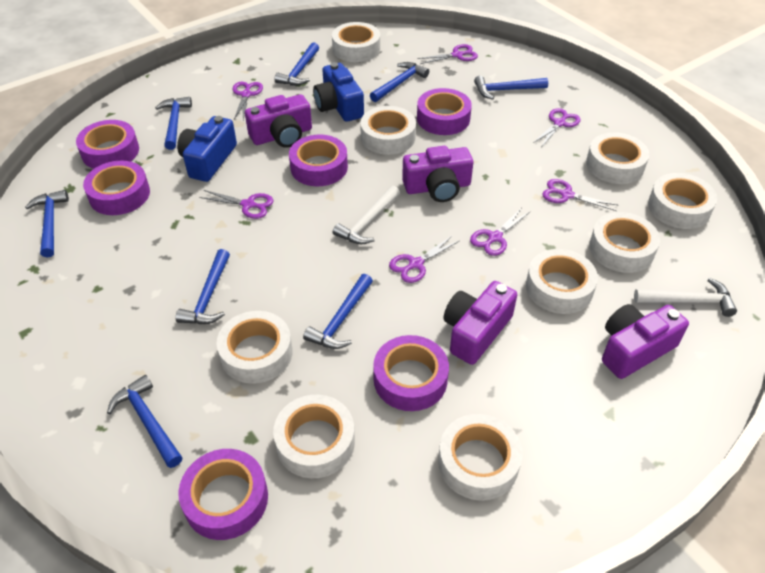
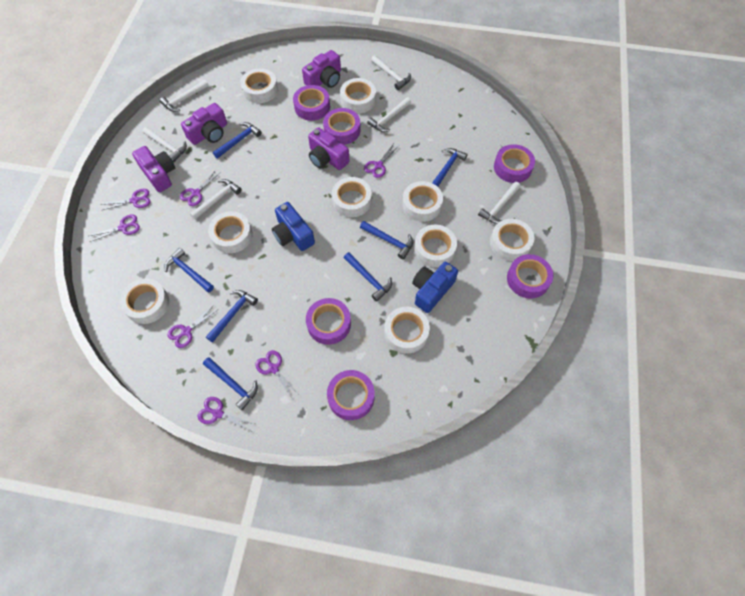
blue hammer: [25,190,69,258] [107,375,183,468] [155,97,192,150] [176,249,230,324] [275,42,319,86] [303,274,373,349] [370,62,429,102] [474,76,548,99] = 8 -> [164,248,214,292] [203,357,258,410] [206,290,258,343] [213,122,262,159] [344,252,392,302] [360,221,413,260] [432,148,468,187] = 7
white hammer: [333,186,400,245] [634,278,737,317] = 2 -> [142,127,187,162] [160,80,209,112] [190,179,242,220] [367,97,411,132] [371,55,411,90] [478,182,521,224] = 6

